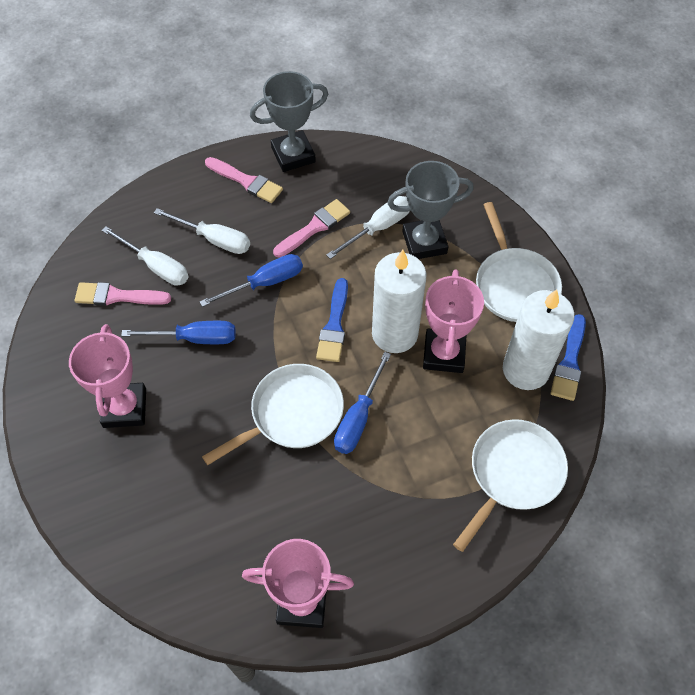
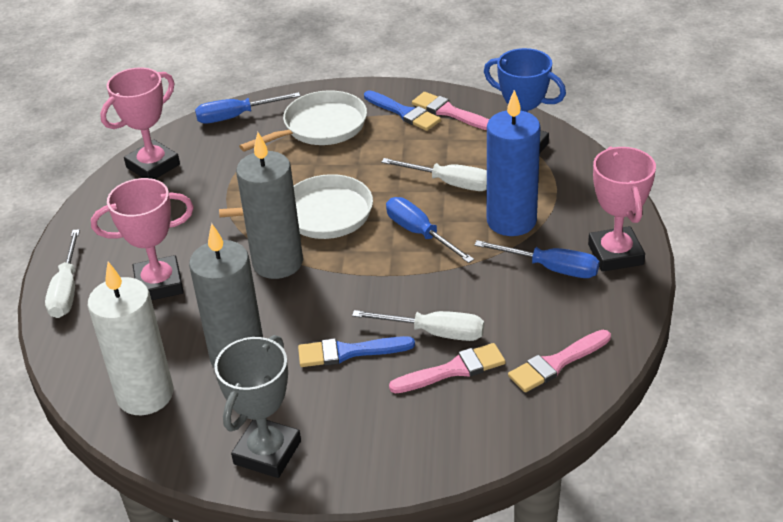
blue candle: none = 0 -> [487,90,540,236] = 1
blue trophy: none = 0 -> [484,48,566,154] = 1
grey candle: none = 0 -> [189,223,263,369] [236,132,303,279] = 2
grey trophy: [250,71,328,172] [388,161,474,259] = 2 -> [214,335,301,478] = 1
white candle: [372,250,426,353] [503,289,575,390] = 2 -> [88,262,174,415] = 1
white pan: [202,364,344,465] [453,419,568,552] [476,202,562,322] = 3 -> [219,174,373,239] [239,90,367,152] = 2

